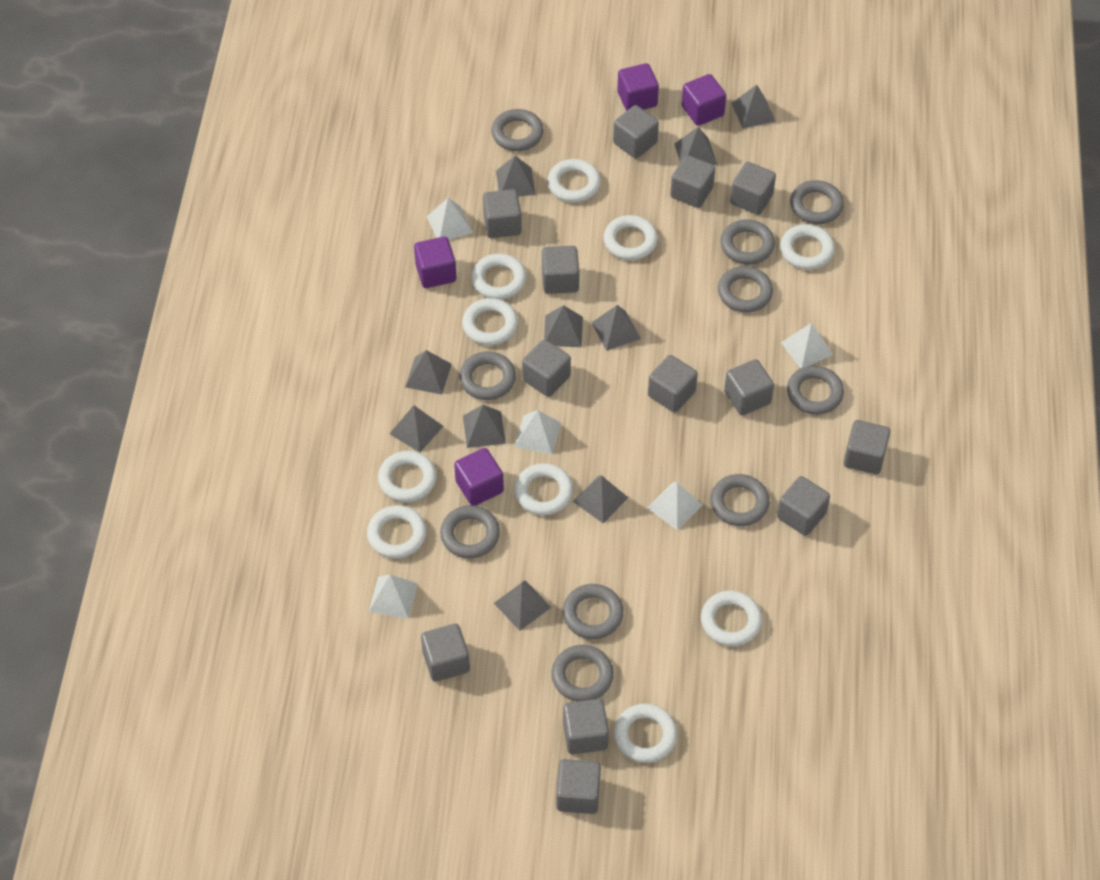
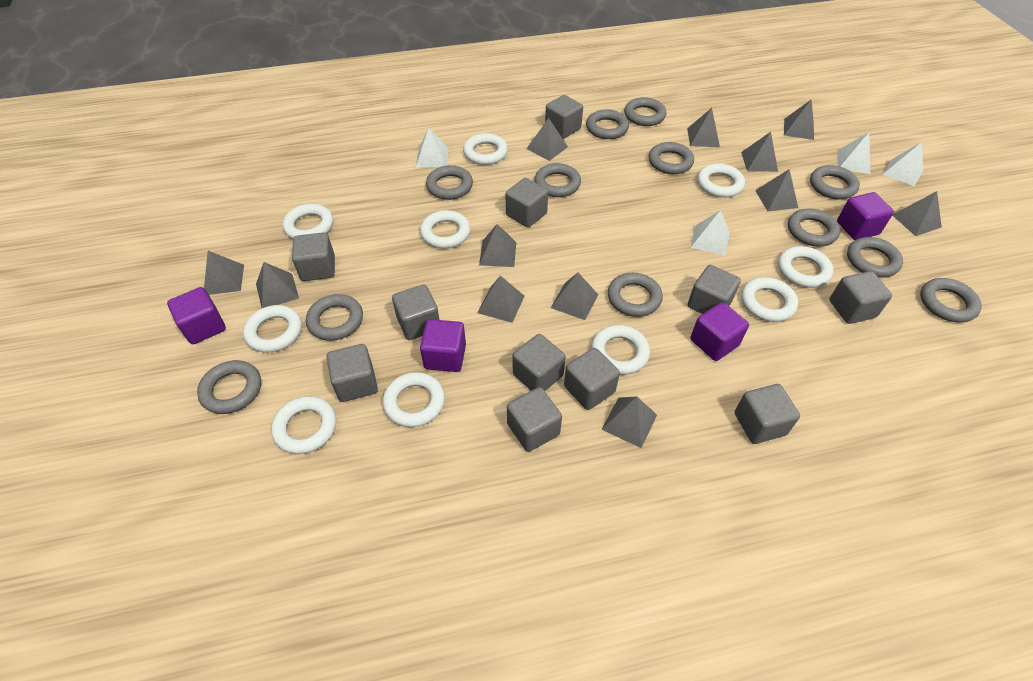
grey cube: [421,624,470,682] [483,189,522,238] [522,339,571,397] [542,246,579,294] [556,759,601,814] [563,699,609,754] [613,105,659,159] [648,355,698,412] [670,155,715,208] [724,359,774,415] [730,162,776,215] [777,476,830,536] [844,420,890,474] = 13 -> [292,232,335,281] [326,344,378,402] [392,285,439,340] [506,178,548,227] [507,387,562,452] [513,334,566,391] [545,95,583,139] [564,348,620,410] [688,265,741,314] [735,384,800,444] [829,271,892,324] = 11
grey pyramid: [389,405,443,453] [405,350,452,395] [463,405,506,448] [494,580,551,631] [496,156,535,196] [544,305,583,347] [573,475,628,523] [592,305,641,351] [675,127,717,165] [731,85,775,129] = 10 -> [204,251,244,295] [256,262,299,308] [478,275,525,323] [479,224,516,267] [527,118,568,161] [551,273,598,320] [601,397,657,448] [687,108,720,147] [741,132,778,172] [755,169,798,211] [784,99,814,140] [892,191,942,236] = 12
grey ring: [440,505,500,559] [459,351,516,400] [491,109,544,151] [551,645,614,702] [562,584,623,639] [710,474,769,526] [718,266,773,313] [721,219,775,265] [787,365,844,415] [790,180,844,224] = 10 -> [197,360,261,414] [306,294,363,341] [426,165,473,200] [534,163,581,197] [586,109,629,139] [608,273,663,317] [624,97,666,126] [649,142,694,174] [788,208,840,247] [810,165,860,199] [847,237,903,278] [920,278,982,323] = 12
white pyramid: [369,575,418,619] [427,198,473,240] [514,410,561,455] [647,482,703,531] [781,323,833,368] = 5 -> [416,127,449,167] [691,210,730,255] [837,132,870,174] [883,142,923,186] = 4

